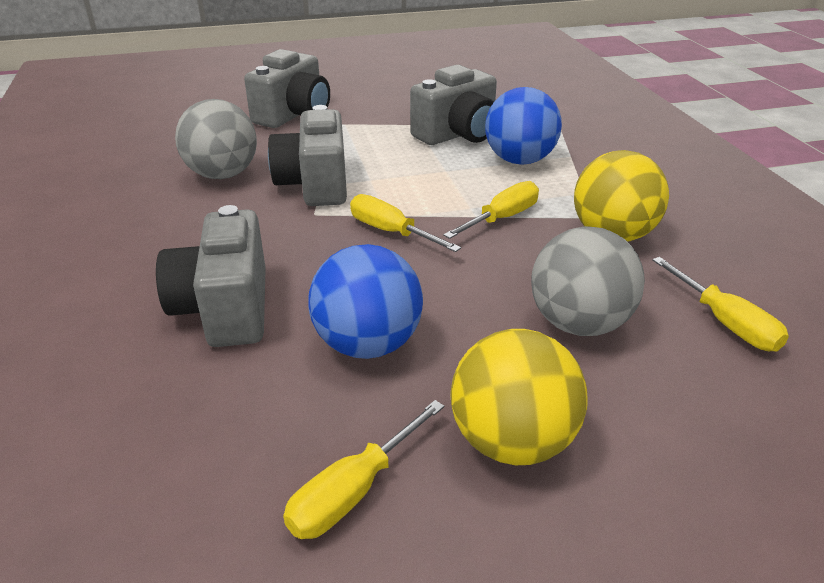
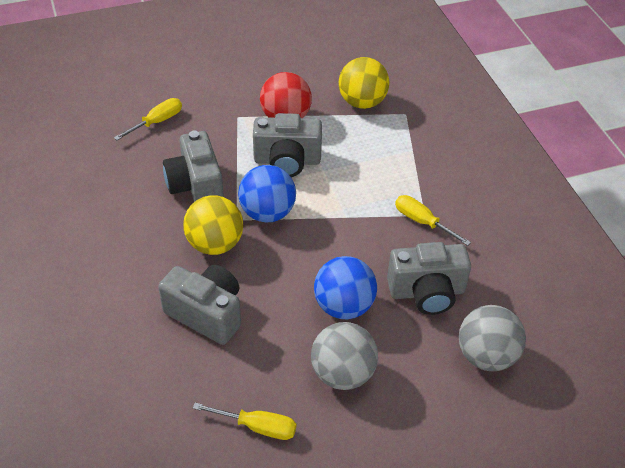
red ball: none = 0 -> [260,72,312,118] = 1
yellow screwdriver: [283,400,444,539] [350,194,461,252] [443,181,539,239] [652,257,789,351] = 4 -> [114,98,182,140] [193,403,296,440] [395,195,471,246] = 3

